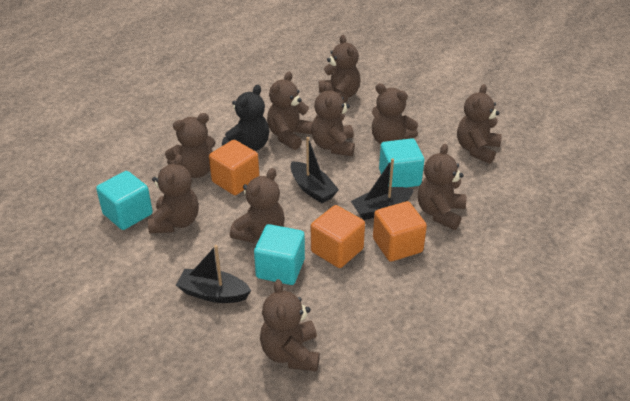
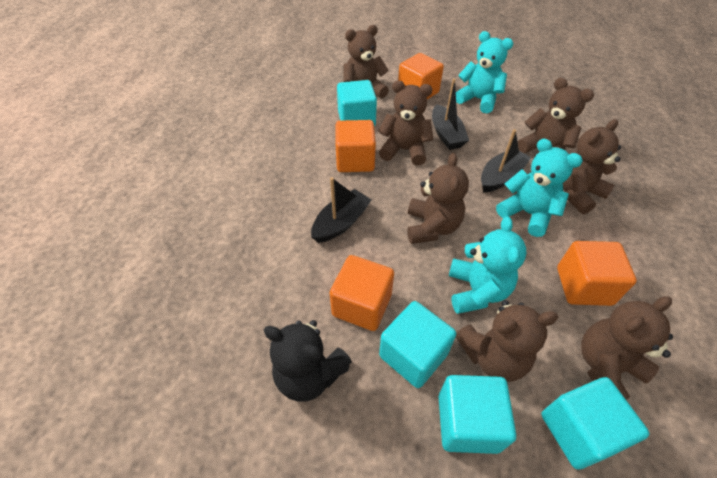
brown teddy bear: [148,154,199,234] [165,113,215,178] [230,168,285,243] [260,279,320,371] [267,72,313,150] [311,82,355,156] [319,35,361,102] [372,83,418,145] [418,144,466,230] [457,84,502,164] = 10 -> [343,25,389,98] [378,81,433,165] [407,153,469,244] [456,300,558,382] [518,78,594,153] [563,119,621,214] [581,296,673,399] = 7
orange cube: [209,140,259,195] [311,205,365,268] [373,201,427,262] = 3 -> [330,255,394,331] [335,120,376,172] [398,53,444,100] [557,241,637,306] = 4
turquoise cube: [96,171,153,230] [254,224,305,285] [379,138,424,188] = 3 -> [337,80,377,127] [379,301,456,388] [438,375,516,454] [541,377,649,470] = 4
turquoise teddy bear: none = 0 -> [449,216,526,314] [456,31,513,113] [496,139,583,237] = 3

